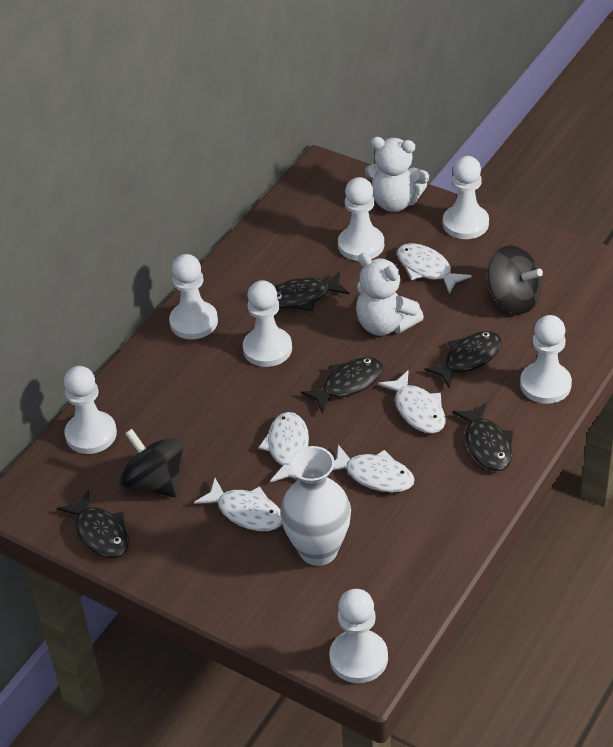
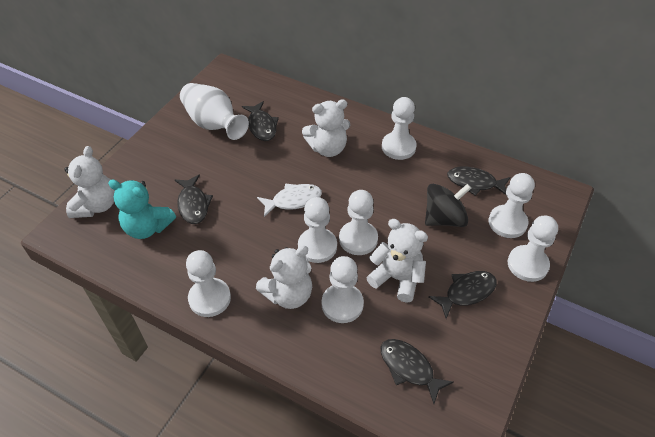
black spinning top: [119,429,183,497] [488,245,543,314] = 2 -> [425,184,471,227] = 1
turquoise teddy bear: none = 0 -> [108,179,176,239] = 1
white fish: [194,478,282,531] [259,412,309,483] [333,445,415,493] [378,370,446,433] [397,243,472,294] = 5 -> [257,183,322,217] = 1
white teddy bear: [356,253,424,336] [365,137,429,212] = 2 -> [64,146,115,218] [256,246,312,309] [302,99,350,157] [366,219,428,303] = 4

